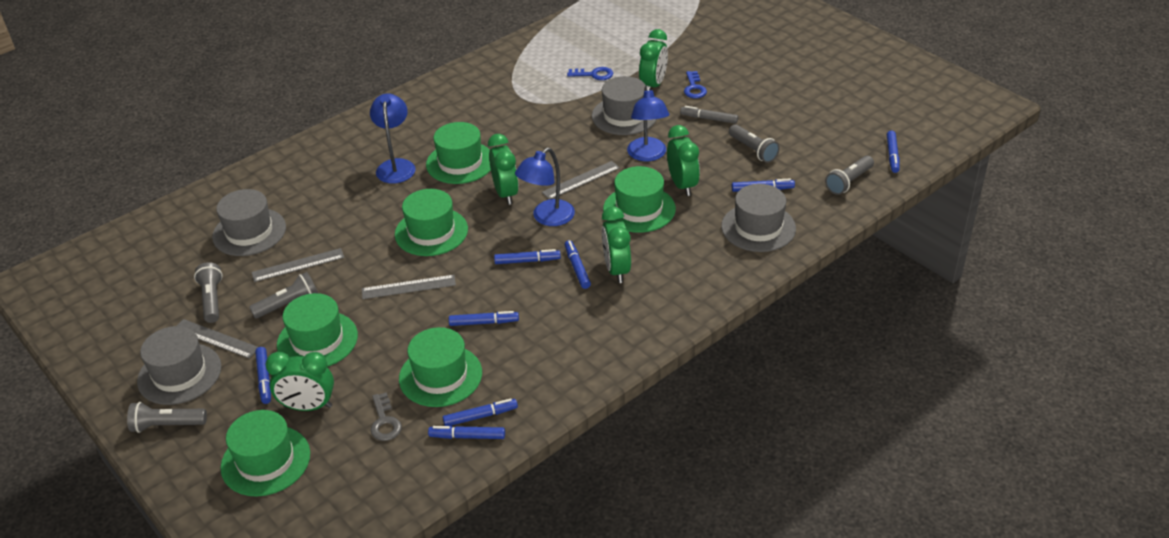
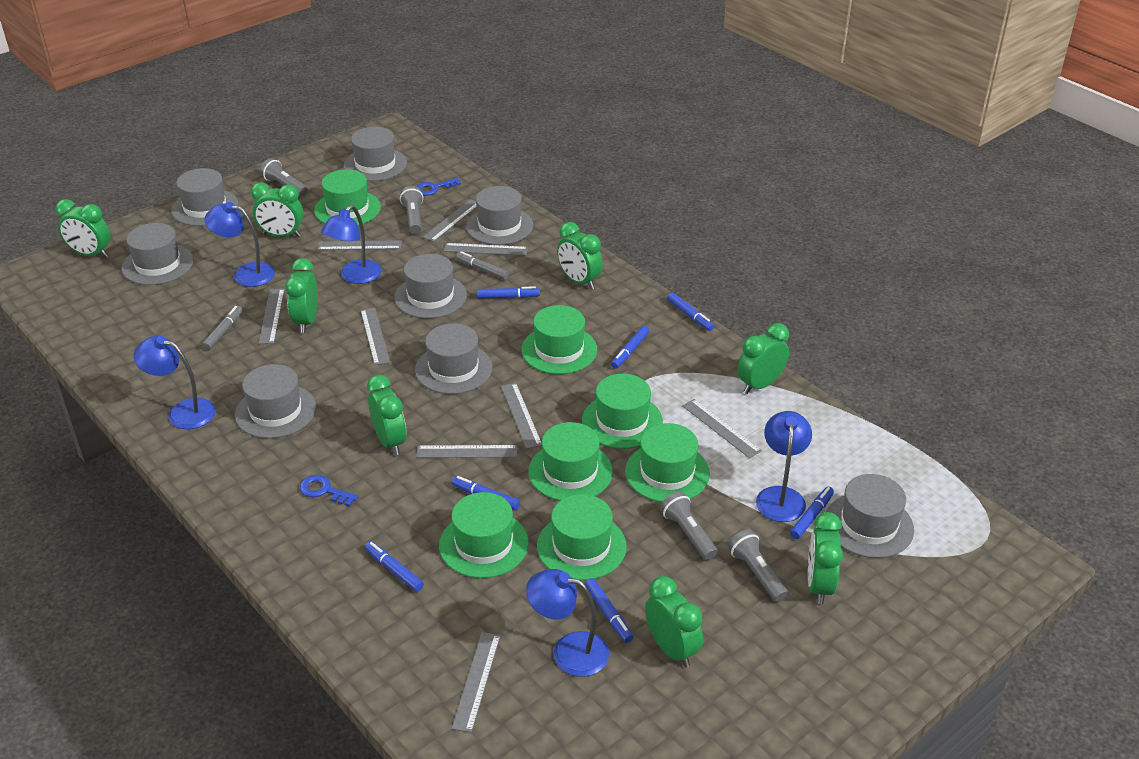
blue lamp: [370,93,416,184] [515,148,575,226] [627,86,669,161] = 3 -> [133,336,216,429] [204,202,275,287] [321,205,382,284] [526,569,609,677] [756,411,812,522] = 5
blue marker: [255,347,271,404] [428,426,505,439] [443,398,518,426] [449,311,519,326] [494,249,561,264] [565,240,591,289] [732,179,795,192] [887,130,900,173] = 8 -> [365,541,424,592] [451,476,520,511] [477,286,540,299] [585,578,633,643] [611,326,649,369] [667,293,714,331] [790,487,834,539] = 7
green clock: [265,352,334,411] [488,134,519,205] [602,206,631,283] [639,29,668,90] [667,125,700,196] = 5 -> [55,199,110,258] [251,182,304,237] [285,258,318,333] [367,375,407,455] [557,222,603,289] [645,576,703,667] [737,323,789,394] [808,512,843,604] = 8
green hat: [220,410,310,497] [277,293,358,367] [395,189,468,256] [399,327,482,407] [426,122,491,184] [603,166,676,233] = 6 -> [314,170,381,225] [439,492,529,578] [521,305,597,374] [528,422,613,501] [537,494,627,580] [582,374,663,449] [625,423,710,502] = 7
grey flashlight: [127,402,207,433] [194,262,223,323] [249,272,318,319] [729,124,780,163] [825,156,874,195] = 5 -> [260,158,308,196] [400,186,423,234] [660,491,718,560] [728,530,788,602] = 4
grey hat: [137,326,221,405] [212,189,286,256] [592,76,657,135] [721,184,796,252] = 4 -> [122,223,194,285] [171,168,239,226] [235,364,316,439] [344,127,407,181] [394,254,467,319] [415,323,492,394] [466,186,533,245] [826,474,914,558] = 8
grey key: [371,392,402,441] = 1 -> none = 0
grey marker: [680,106,738,124] = 1 -> [202,306,243,350] [456,251,509,280] = 2
grey ruler: [177,319,258,359] [252,248,344,282] [362,275,456,299] [542,161,620,199] = 4 -> [259,289,285,344] [317,240,402,250] [360,308,390,365] [416,445,517,458] [423,199,477,242] [444,243,528,256] [452,632,501,733] [501,383,542,449] [682,399,762,459] = 9

